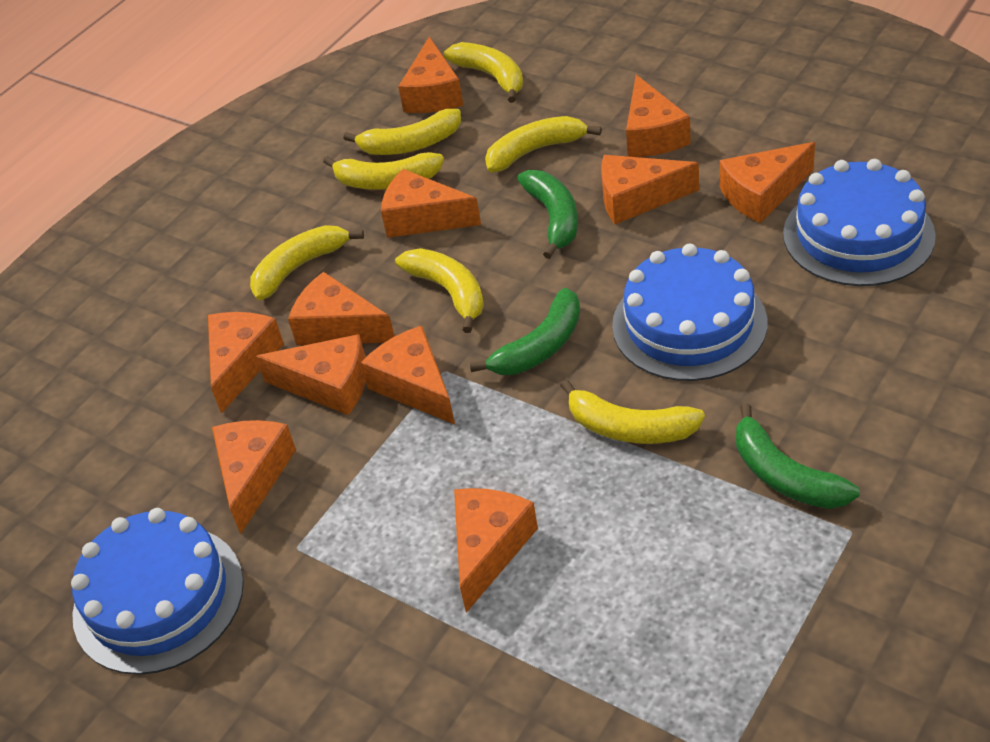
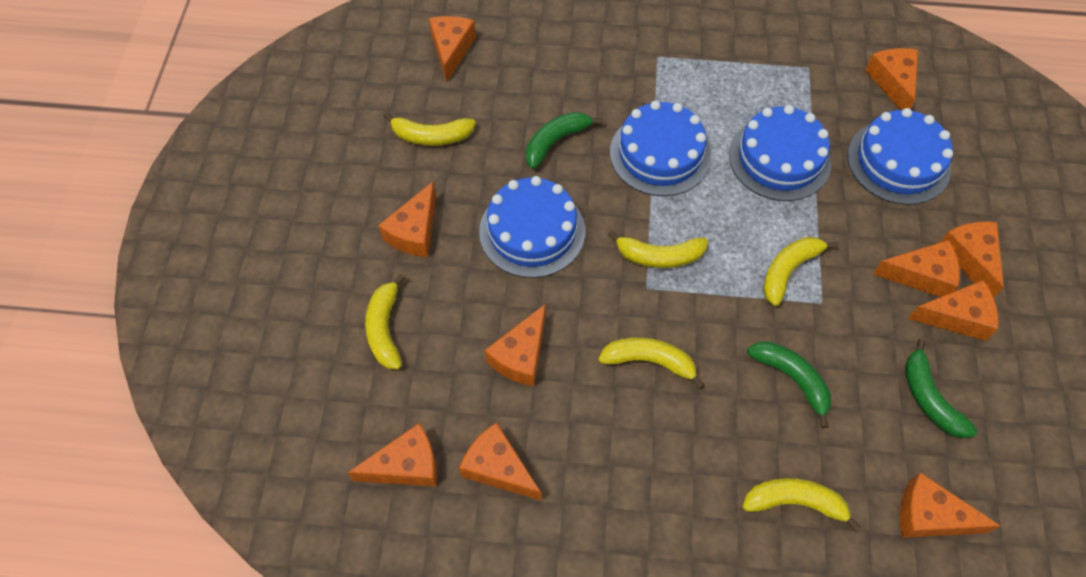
blue cake: [71,508,244,675] [612,244,767,381] [783,159,936,286] = 3 -> [479,176,585,278] [610,101,711,196] [729,105,831,201] [847,108,953,205] = 4
orange cheese: [208,312,284,414] [212,420,296,534] [256,334,366,415] [288,272,394,345] [361,325,455,425] [381,169,481,238] [398,37,463,113] [454,488,538,613] [601,155,699,224] [626,75,691,157] [720,142,815,223] = 11 -> [347,423,437,487] [378,181,436,257] [429,16,476,82] [459,422,541,501] [485,304,546,386] [865,48,918,110] [873,240,960,297] [900,473,1000,538] [908,280,998,341] [941,222,1004,298] = 10
yellow banana: [250,225,364,300] [323,152,444,190] [343,109,461,155] [395,248,484,333] [444,42,523,103] [485,116,602,173] [560,379,705,444] = 7 -> [365,274,405,369] [383,112,476,146] [598,337,704,389] [608,230,708,268] [743,478,861,532] [763,237,838,306] = 6

